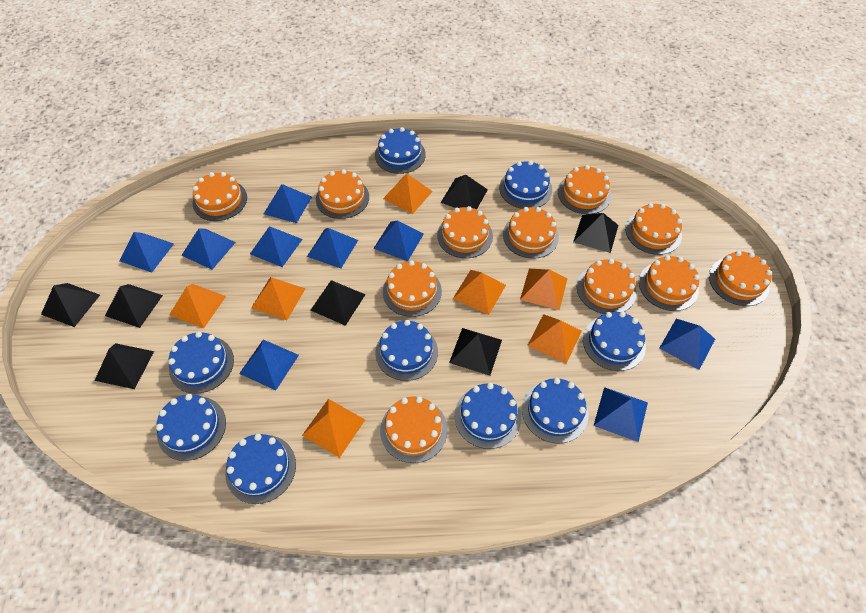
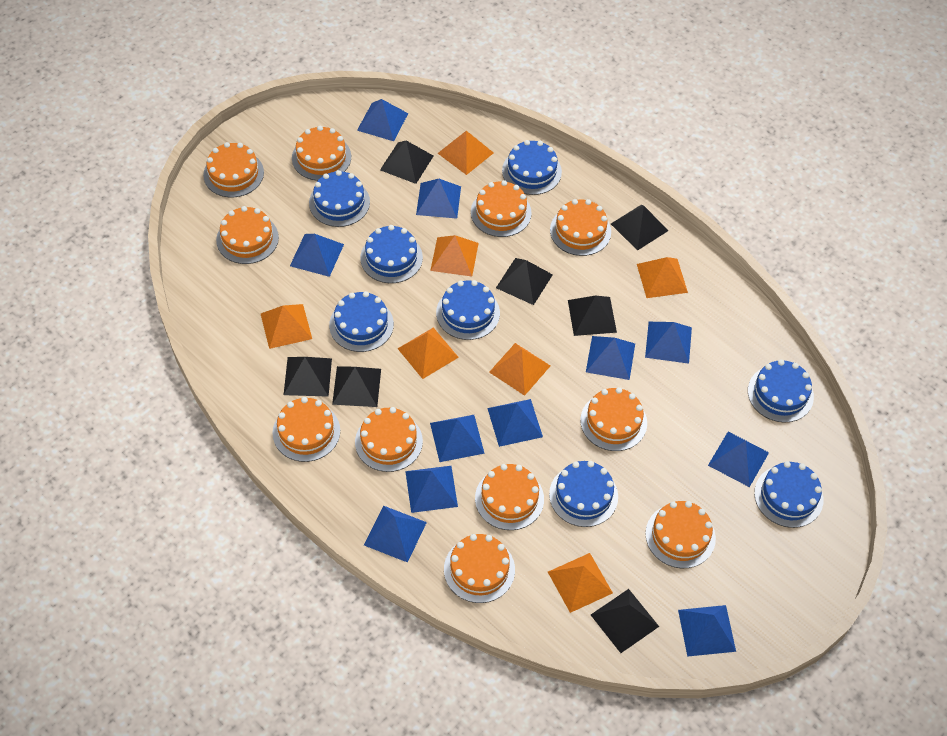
blue cake: [156,394,226,461] [168,332,234,394] [225,434,296,504] [375,127,426,174] [375,320,438,381] [454,383,521,449] [499,161,552,209] [522,378,589,444] [583,312,646,371] = 9 -> [309,170,370,227] [329,291,394,352] [360,225,423,283] [436,280,500,340] [502,140,562,195] [549,461,618,527] [748,359,814,422] [754,461,823,528] = 8
blue pyramid: [120,232,174,273] [181,228,236,270] [239,340,299,390] [250,226,303,267] [264,184,312,223] [307,228,358,268] [373,221,424,261] [593,387,648,442] [660,319,715,370] = 9 -> [290,234,344,277] [357,99,408,141] [364,506,427,563] [405,466,458,513] [416,179,461,219] [430,415,485,462] [487,399,543,447] [586,336,635,380] [645,322,692,364] [678,605,736,657] [708,432,769,487] = 11

